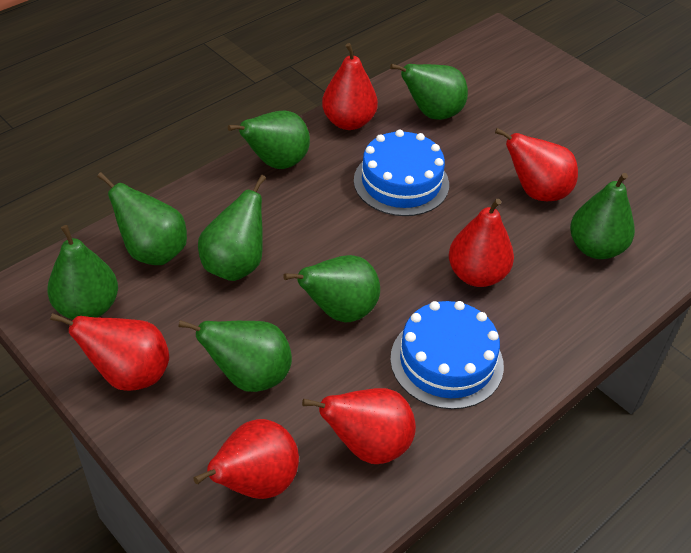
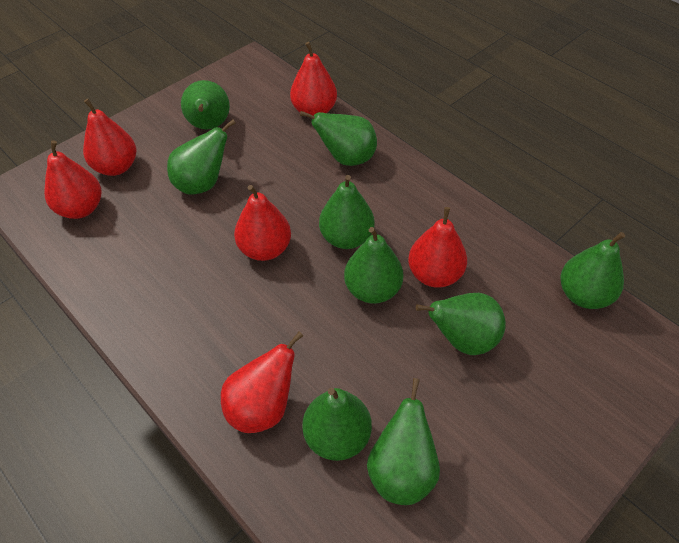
blue cake: [354,130,449,216] [390,301,504,409] = 2 -> none = 0
green pear: [47,225,118,320] [97,172,187,265] [178,320,292,392] [198,175,266,281] [228,110,310,169] [283,255,380,322] [390,64,468,120] [570,173,635,259] = 8 -> [167,120,236,195] [181,80,230,129] [300,111,377,166] [302,388,372,461] [319,175,375,249] [344,227,404,304] [367,378,440,505] [416,293,506,355] [560,232,625,309] = 9

